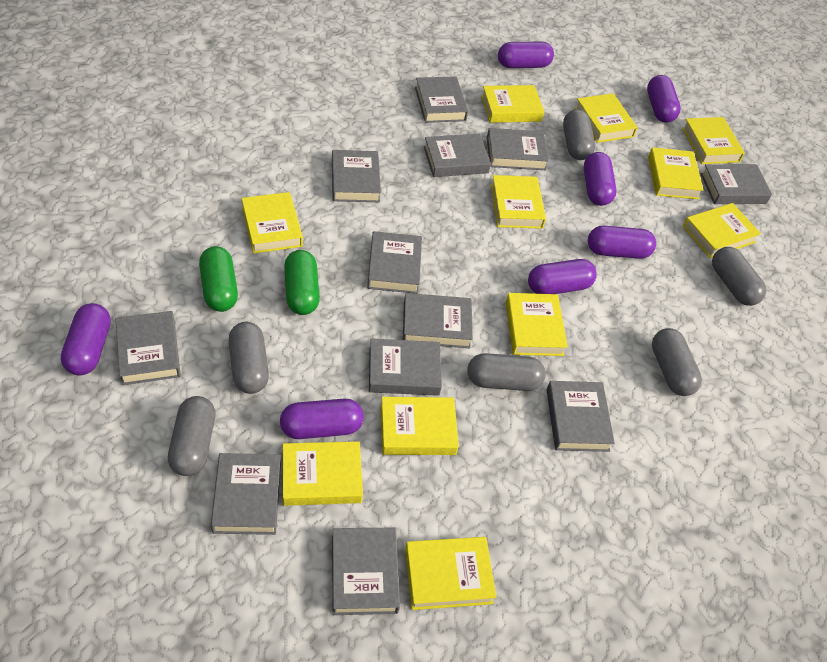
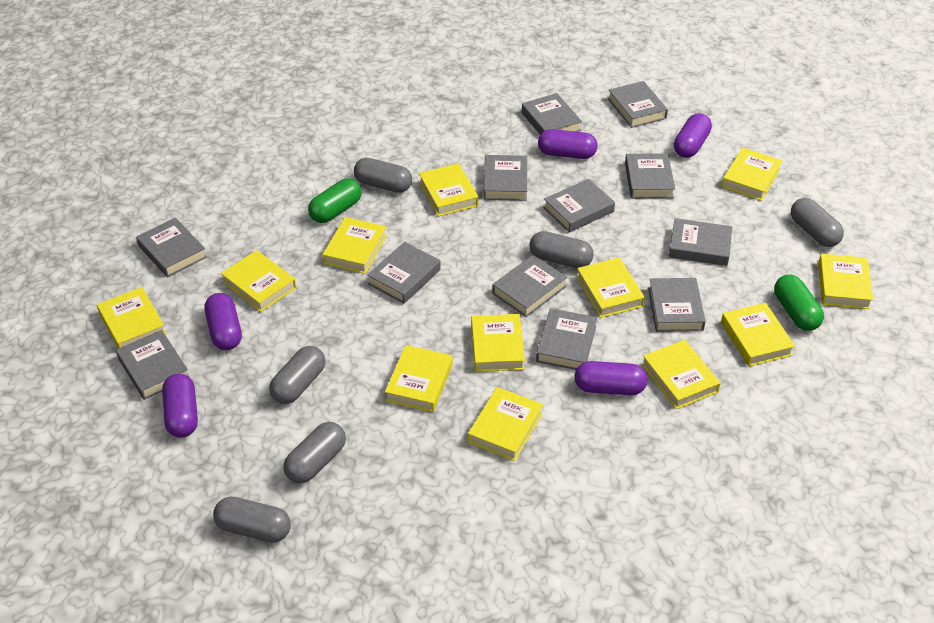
purple capsule: [61,303,111,375] [280,399,364,439] [498,42,554,68] [528,259,597,294] [584,152,617,206] [588,226,656,259] [647,75,681,123] = 7 -> [162,374,198,438] [205,293,242,350] [538,129,598,159] [575,361,648,395] [674,113,712,158] = 5
yellow book: [242,192,303,253] [283,442,363,506] [381,397,459,455] [405,537,496,610] [481,85,544,123] [491,175,546,229] [506,293,568,356] [574,93,638,143] [648,147,703,199] [682,117,745,164] [683,203,761,258] = 11 -> [97,287,167,349] [221,250,296,312] [322,217,387,274] [385,345,453,412] [419,163,479,216] [468,387,543,461] [471,314,525,372] [577,258,645,318] [642,340,721,409] [721,303,795,366] [722,147,783,201] [818,254,873,309] = 12

